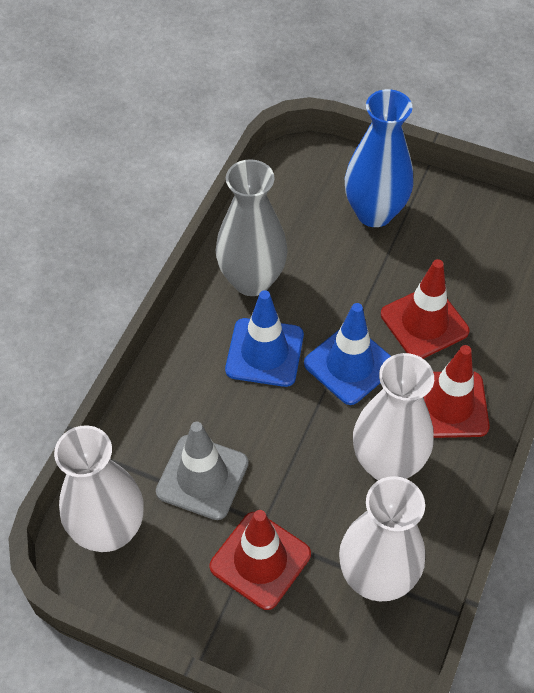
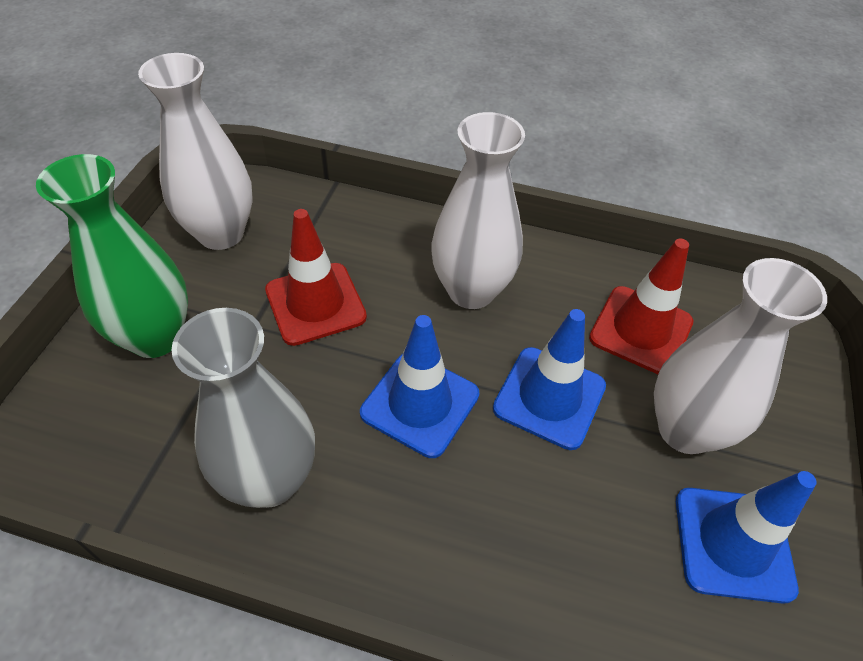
blue traffic cone: [225,290,304,387] [304,303,391,405] = 2 -> [360,315,479,458] [493,309,606,450] [676,471,817,604] = 3
blue vase: [345,89,413,227] = 1 -> none = 0
green vase: none = 0 -> [36,154,188,358] = 1
grey traffic cone: [156,422,248,520] = 1 -> none = 0
red traffic cone: [209,510,311,610] [381,259,470,359] [423,345,490,438] = 3 -> [265,209,367,346] [589,238,693,374] = 2

